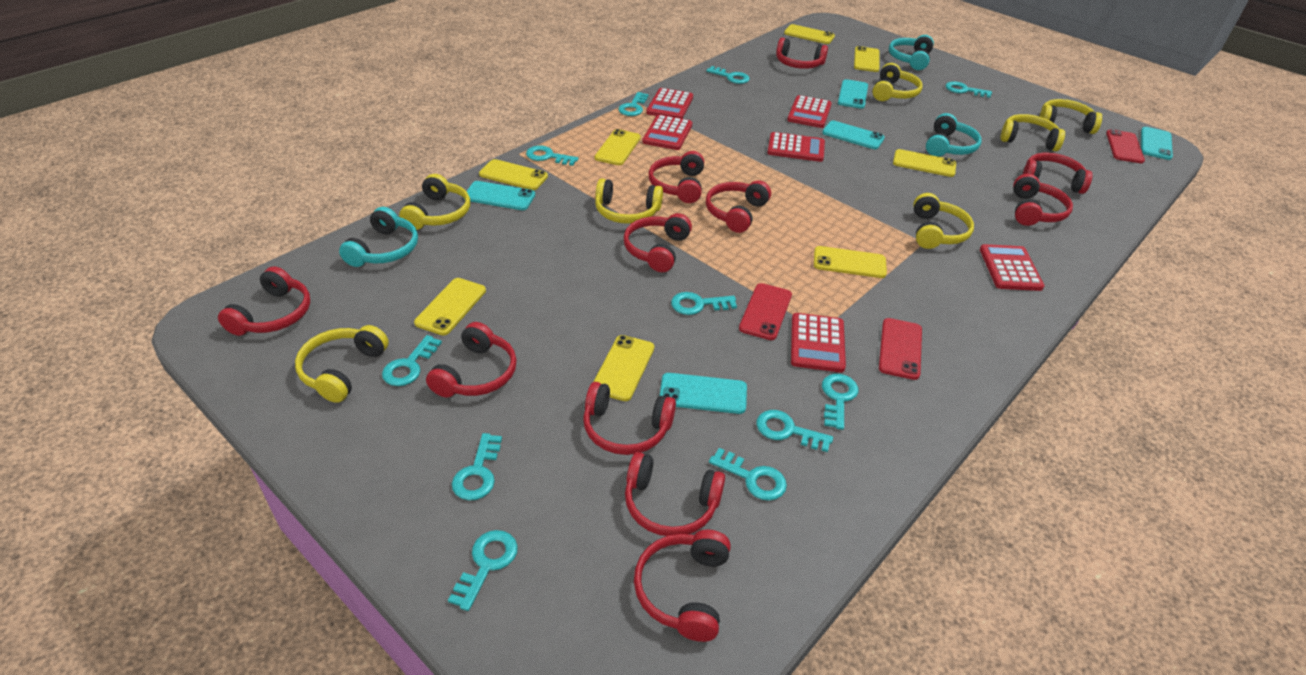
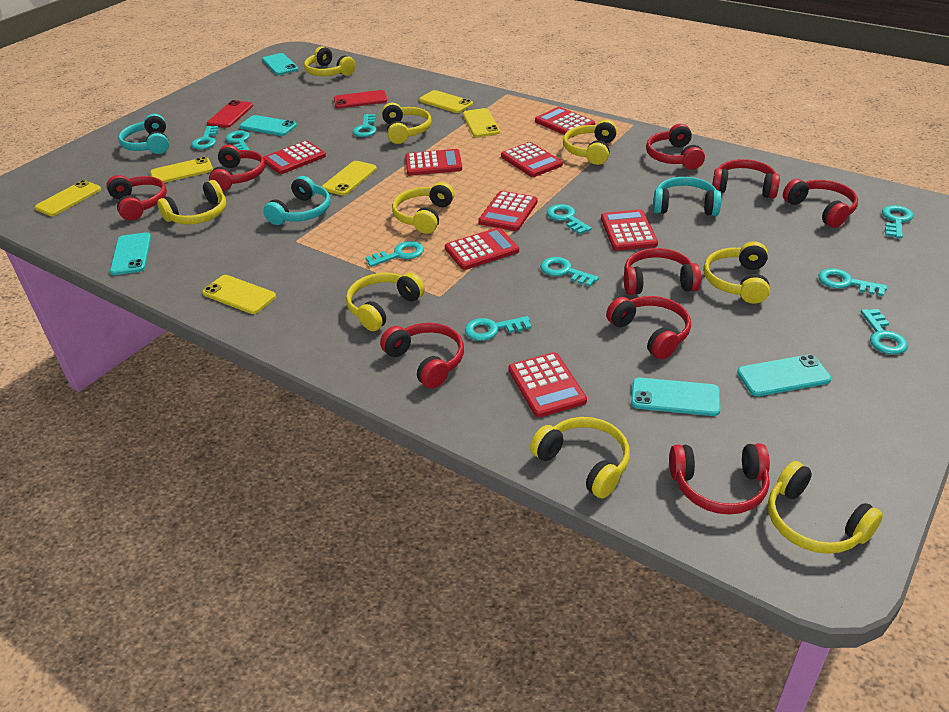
red calculator: [642,115,692,150] [646,88,693,119] [767,132,825,162] [787,95,832,128] [791,313,846,373] [980,244,1044,291] = 6 -> [263,141,326,174] [405,149,462,176] [445,228,519,270] [478,191,538,231] [501,142,563,177] [508,352,587,417] [535,107,595,137] [601,209,658,251] = 8
red headphones: [218,266,310,336] [426,322,517,397] [583,382,676,455] [624,213,692,272] [625,452,725,536] [634,530,731,642] [649,151,704,203] [706,180,771,233] [776,38,828,69] [1013,174,1073,226] [1023,153,1092,194] = 11 -> [106,175,167,220] [209,145,265,191] [380,323,464,389] [606,296,691,359] [624,248,701,295] [646,124,705,170] [669,443,770,515] [712,159,780,199] [783,179,858,228] = 9
red phone: [739,283,792,340] [879,318,922,380] [1106,129,1145,163] = 3 -> [207,100,253,128] [334,90,387,108] = 2
turquoise key: [382,335,442,386] [448,530,518,611] [452,433,502,500] [526,145,579,166] [618,92,649,116] [671,292,737,315] [706,66,750,84] [709,448,787,501] [756,410,833,452] [822,374,858,430] [945,81,992,98] = 11 -> [191,126,219,150] [226,130,250,150] [353,114,377,137] [365,241,424,267] [465,316,531,341] [541,257,599,286] [547,204,592,234] [818,268,887,296] [861,309,908,354] [882,205,914,238] = 10
yellow headphones: [295,325,389,403] [399,174,470,230] [595,178,663,224] [872,63,923,101] [913,193,974,249] [1000,114,1065,151] [1039,99,1102,134] = 7 -> [157,180,226,225] [304,46,356,76] [346,273,425,331] [382,103,431,144] [392,182,454,234] [530,417,630,498] [563,120,617,165] [703,241,770,304] [768,461,883,554] = 9
yellow phone: [414,278,486,335] [479,159,548,190] [593,335,654,401] [595,129,641,165] [784,24,835,44] [814,246,887,278] [854,46,879,72] [893,149,956,177] = 8 -> [35,180,101,216] [150,157,213,183] [202,275,276,314] [322,161,377,195] [419,90,473,113] [463,108,500,137] = 6

